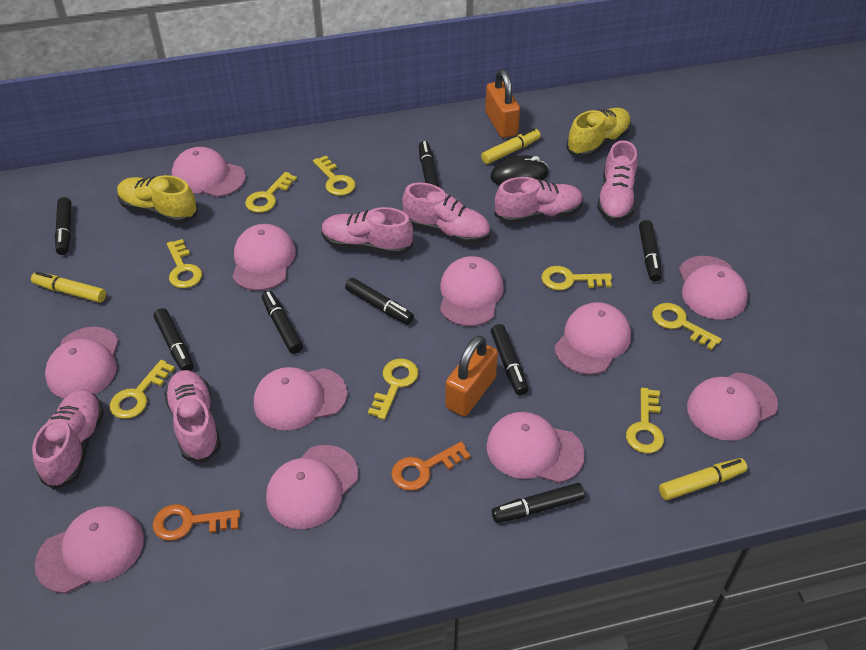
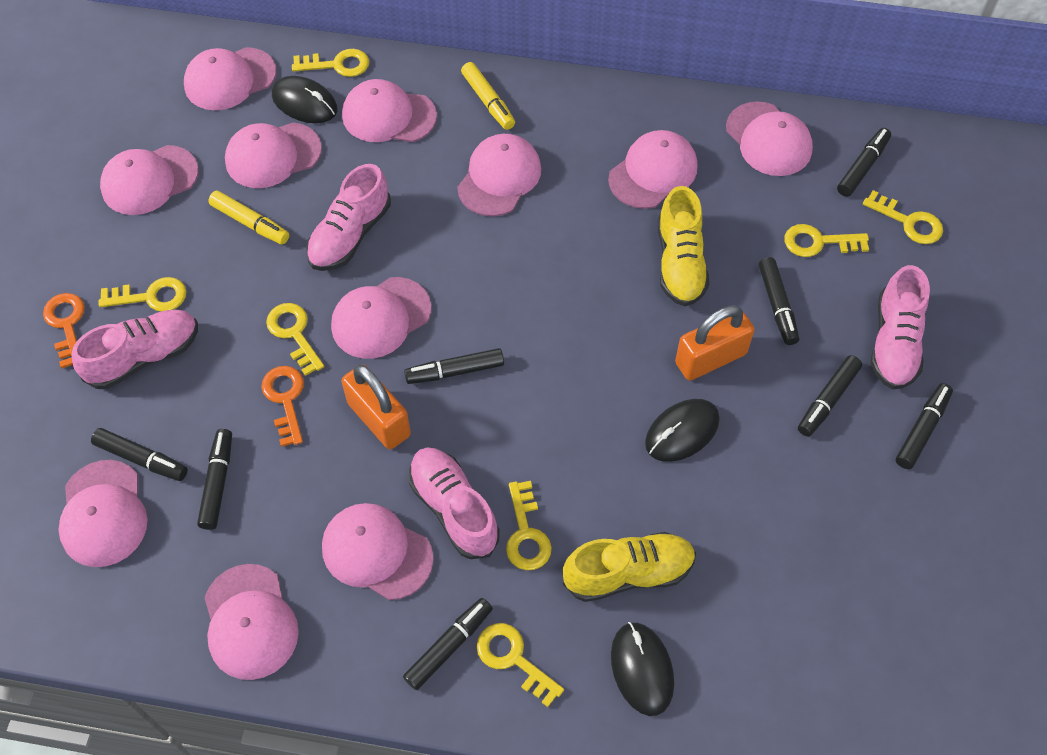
black mouse: [490,155,548,186] = 1 -> [272,76,338,123] [611,622,674,716] [645,399,720,462] = 3
pink shoe: [32,389,104,490] [164,370,221,462] [321,207,413,255] [402,182,490,243] [494,177,583,224] [597,140,638,222] = 6 -> [72,310,198,389] [306,164,391,271] [409,448,500,559] [871,265,930,389] = 4
yellow key: [110,360,175,419] [167,239,202,288] [245,172,297,213] [313,156,356,196] [368,358,418,420] [541,266,612,290] [626,388,664,453] [652,303,722,350] = 8 -> [99,277,187,312] [266,303,324,376] [292,49,369,77] [477,623,564,707] [506,481,552,570] [784,224,869,257] [863,190,943,244] = 7
yellow marker: [31,272,106,303] [481,128,541,164] [659,458,747,500] = 3 -> [208,191,289,245] [461,62,515,130] = 2

